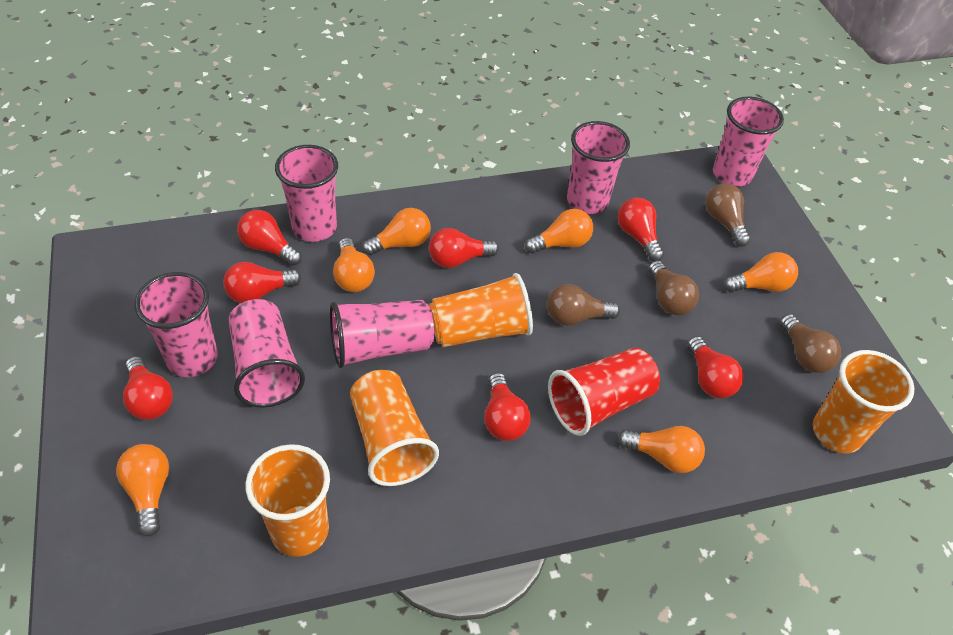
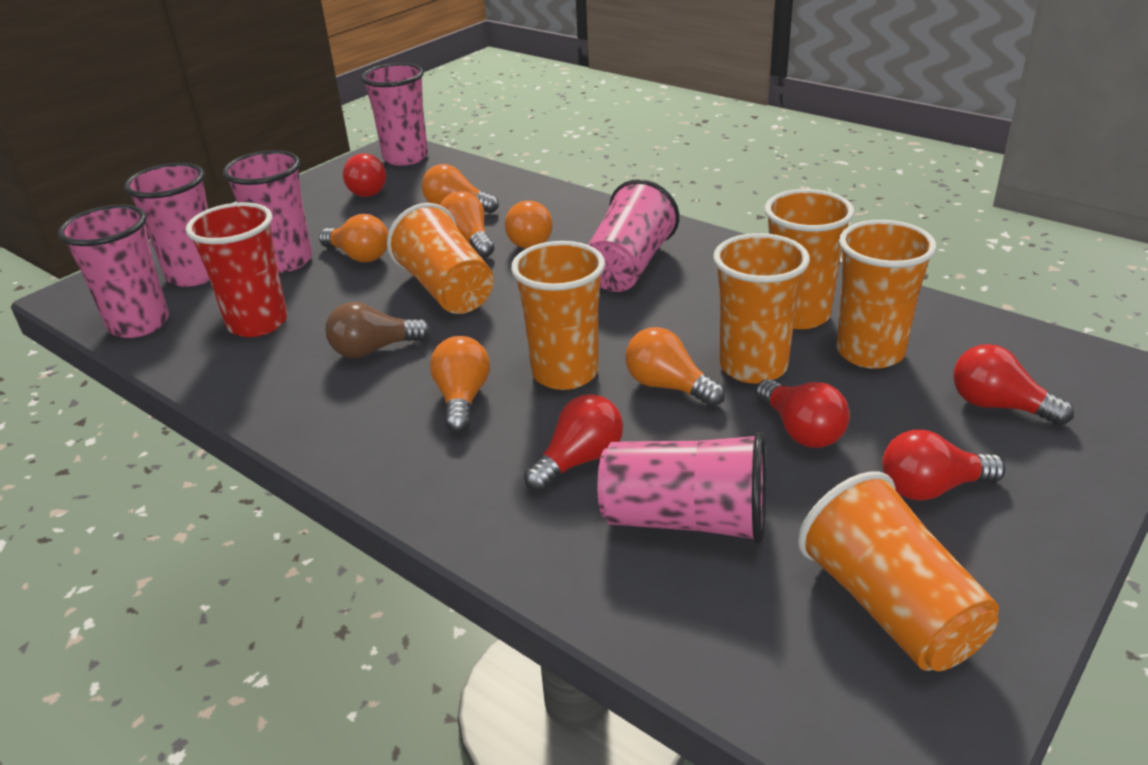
brown light bulb: [547,284,620,326] [649,261,699,315] [705,183,750,247] [780,314,841,373] = 4 -> [325,302,430,358] = 1
orange cup: [245,444,330,557] [350,370,439,486] [429,273,533,347] [813,350,914,453] = 4 -> [387,203,494,314] [511,241,605,390] [713,233,810,384] [764,189,855,329] [798,471,999,671] [836,220,937,369] = 6
red light bulb: [123,356,173,420] [223,262,301,303] [237,210,302,266] [429,228,499,268] [484,373,531,441] [618,198,664,261] [687,336,744,399] = 7 -> [343,153,386,197] [524,394,623,492] [756,379,850,448] [882,430,1005,501] [953,344,1074,426] = 5

